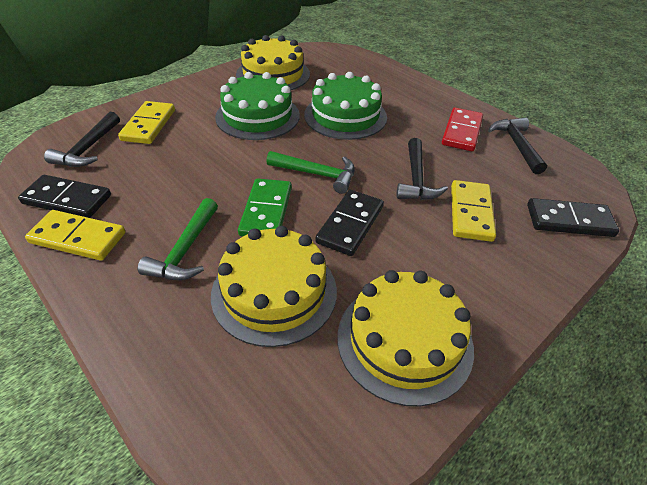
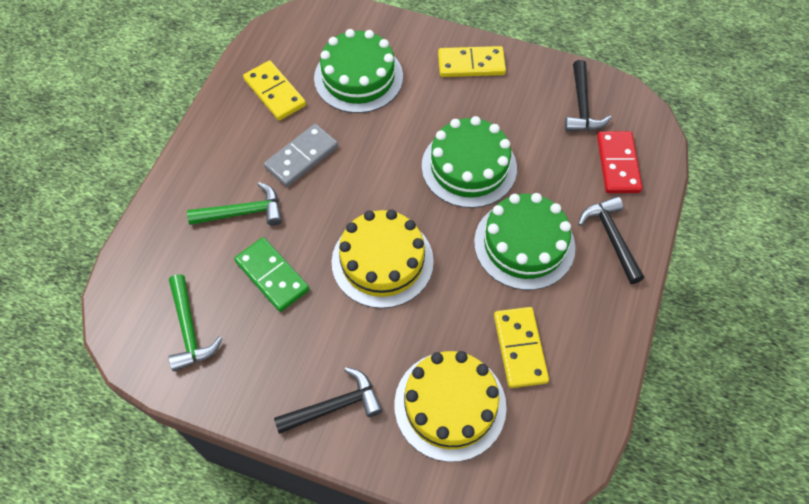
black domino: [18,175,111,218] [315,190,384,256] [527,198,619,237] = 3 -> none = 0
green cake: [215,72,300,140] [304,72,387,140] = 2 -> [314,29,403,113] [422,116,517,208] [474,193,575,290] = 3
grey domino: none = 0 -> [264,124,338,187] = 1
yellow cake: [211,226,337,347] [236,35,310,90] [337,270,474,407] = 3 -> [332,209,434,308] [394,351,507,462] = 2

